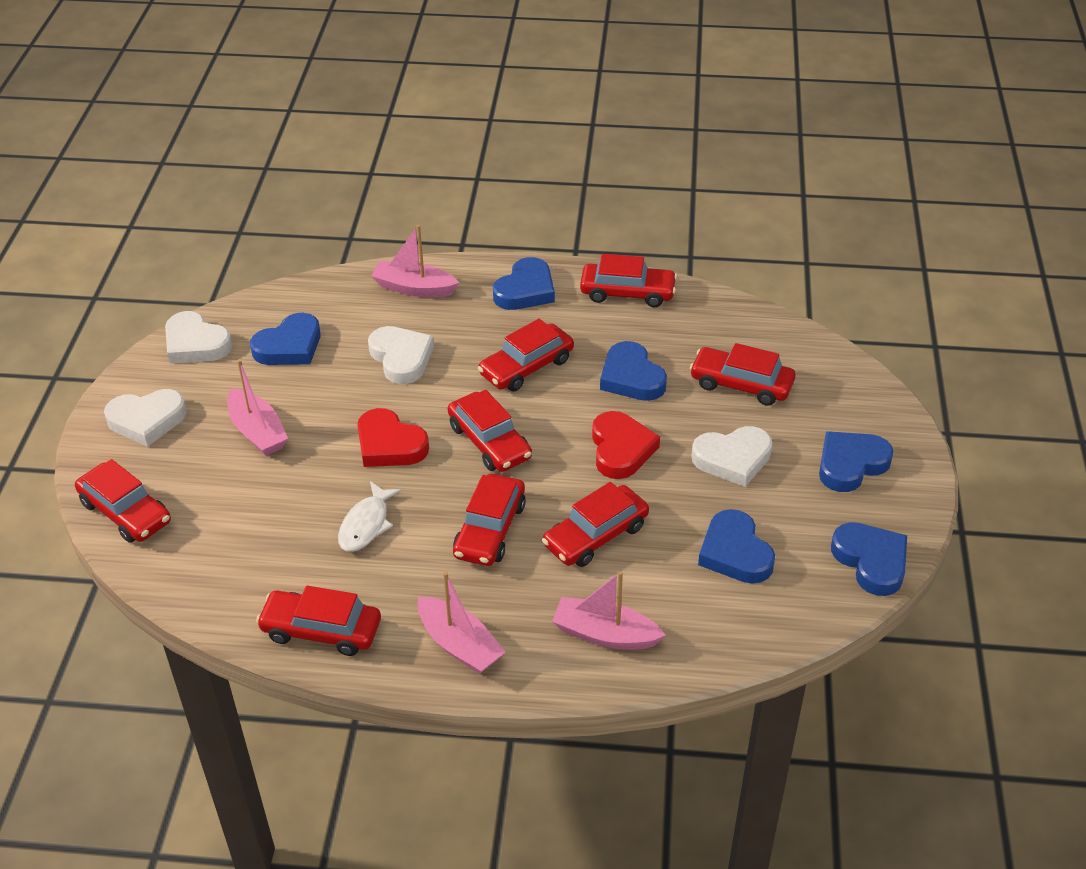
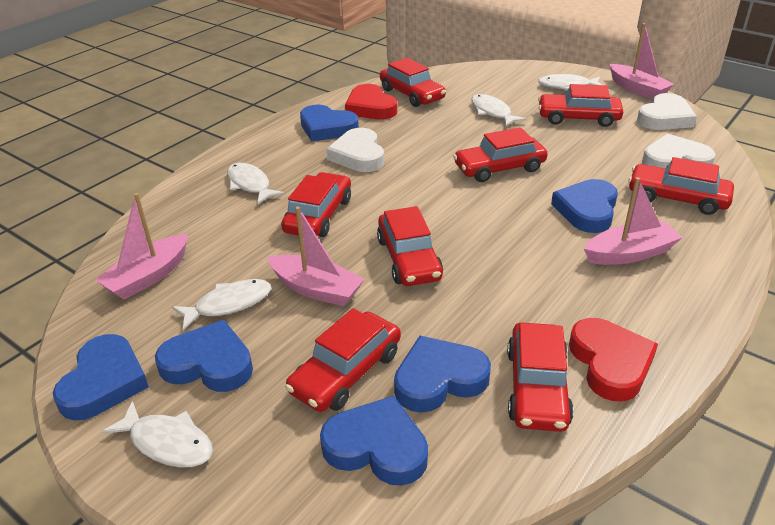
white fish: [338,481,402,552] = 1 -> [101,401,213,468] [172,279,271,330] [227,163,284,205] [471,94,526,127] [538,74,602,90] = 5
white heart: [104,389,187,447] [165,311,232,364] [368,326,434,384] [691,426,772,487] = 4 -> [326,128,384,172] [637,93,697,130] [642,134,716,169] = 3

